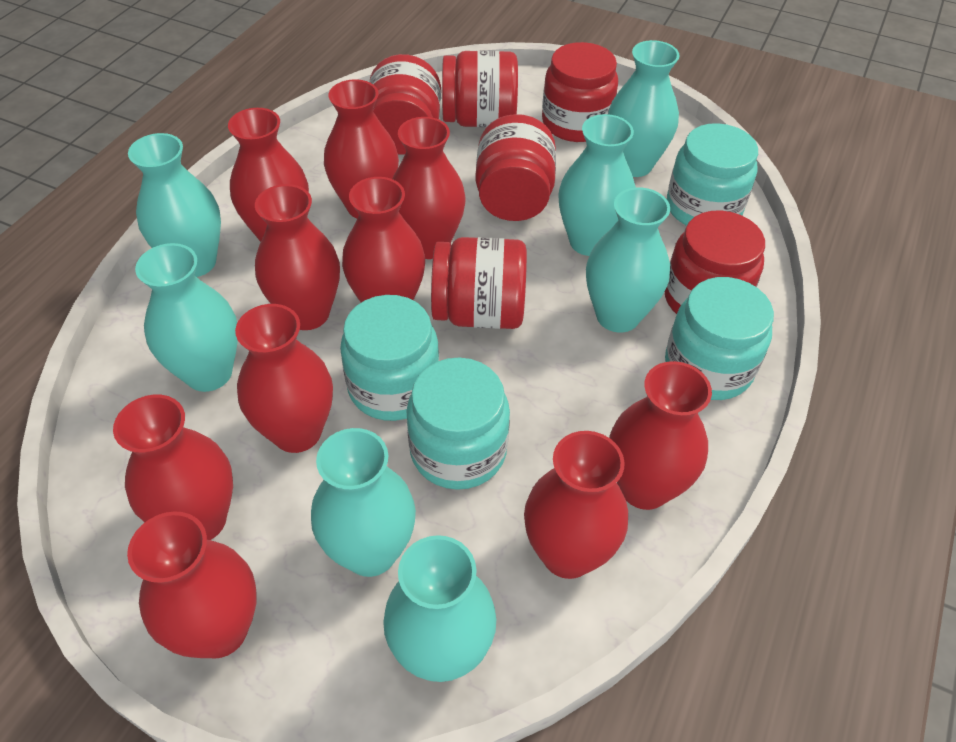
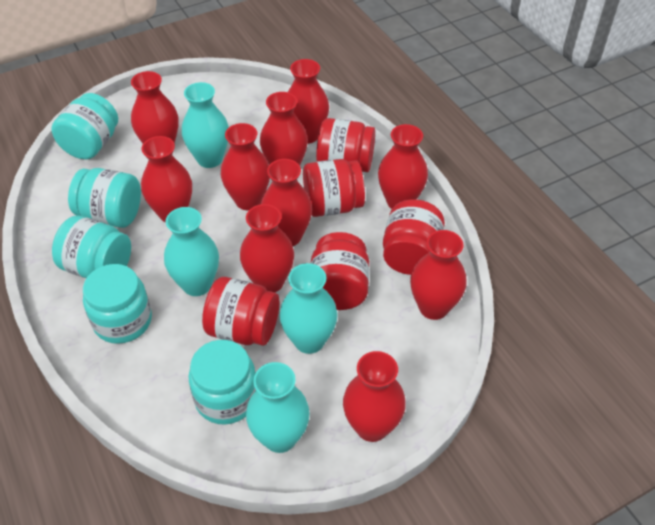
red jar: [369,54,441,155] [431,237,527,329] [442,51,518,127] [476,114,556,221] [542,42,618,142] [665,210,765,314] = 6 -> [202,277,279,346] [303,159,365,217] [311,232,369,310] [316,118,375,172] [383,199,445,275] = 5
turquoise jar: [340,295,439,421] [406,358,510,490] [665,277,774,400] [667,123,758,226] = 4 -> [51,93,118,159] [52,215,131,278] [68,168,141,228] [83,264,152,344] [189,340,256,424] = 5
turquoise vase: [128,133,221,277] [135,243,238,392] [311,428,416,577] [383,535,496,682] [558,114,636,256] [586,187,670,333] [608,40,680,177] = 7 -> [164,207,219,296] [182,82,229,168] [246,362,310,453] [280,263,338,354] = 4

